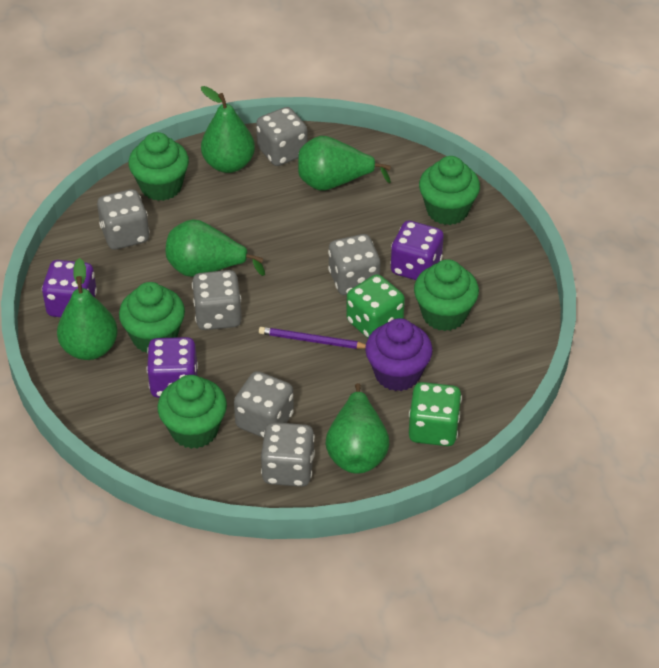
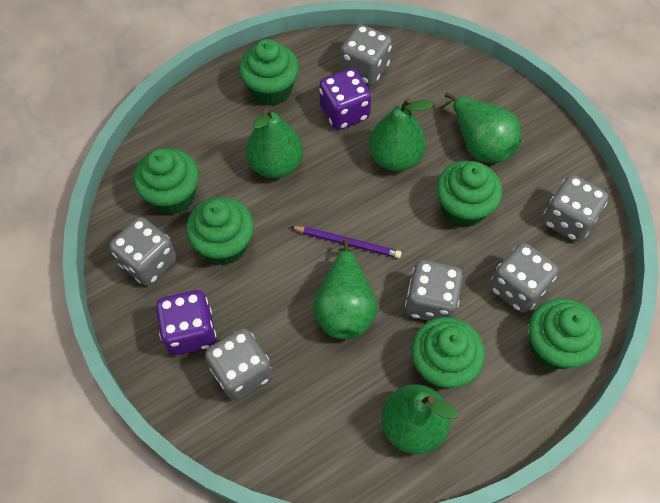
green cupcake: [119,282,185,353] [128,132,189,201] [157,375,227,449] [414,259,479,331] [419,156,480,225] = 5 -> [134,148,199,215] [186,197,254,265] [239,39,299,106] [411,317,485,388] [436,161,502,227] [529,298,602,370] = 6
green dice: [346,274,405,338] [409,382,462,446] = 2 -> none = 0
purple cupcake: [365,318,433,391] = 1 -> none = 0
purple dice: [42,260,97,317] [147,337,198,398] [390,221,444,280] = 3 -> [156,290,216,355] [319,68,372,130] = 2

